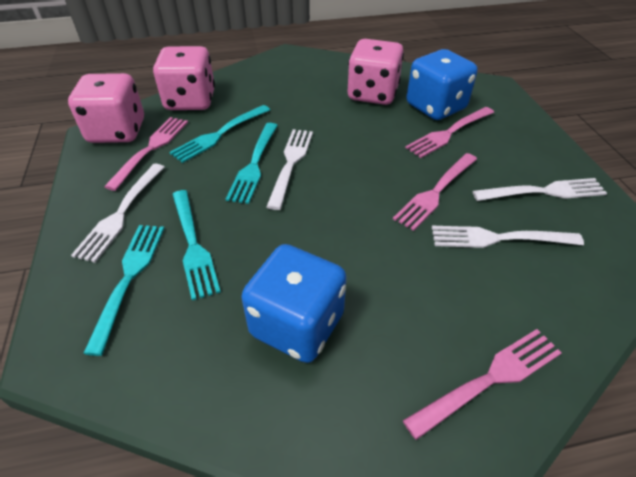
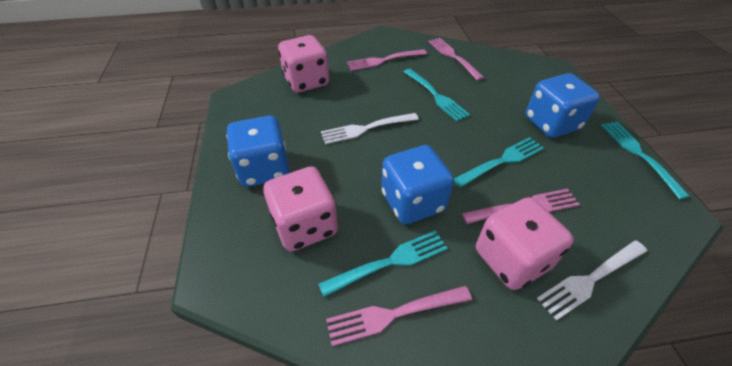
blue dice: [241,244,347,363] [407,49,478,120] = 2 -> [226,116,290,187] [381,145,454,224] [525,73,600,138] = 3
white fork: [71,164,165,263] [266,129,313,210] [432,226,584,248] [473,178,607,201] = 4 -> [321,113,419,144] [537,240,647,321] = 2

